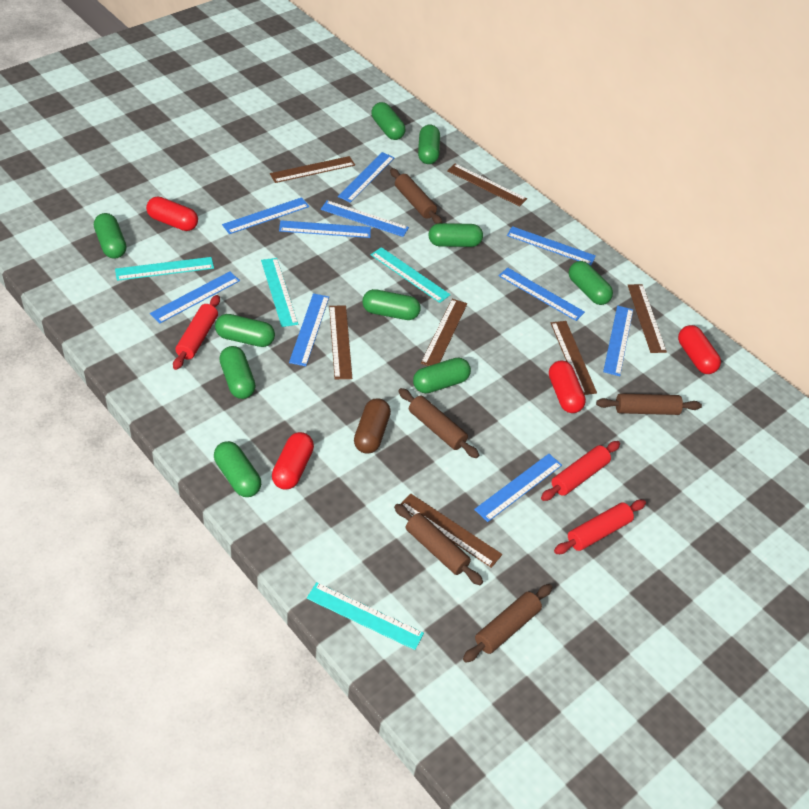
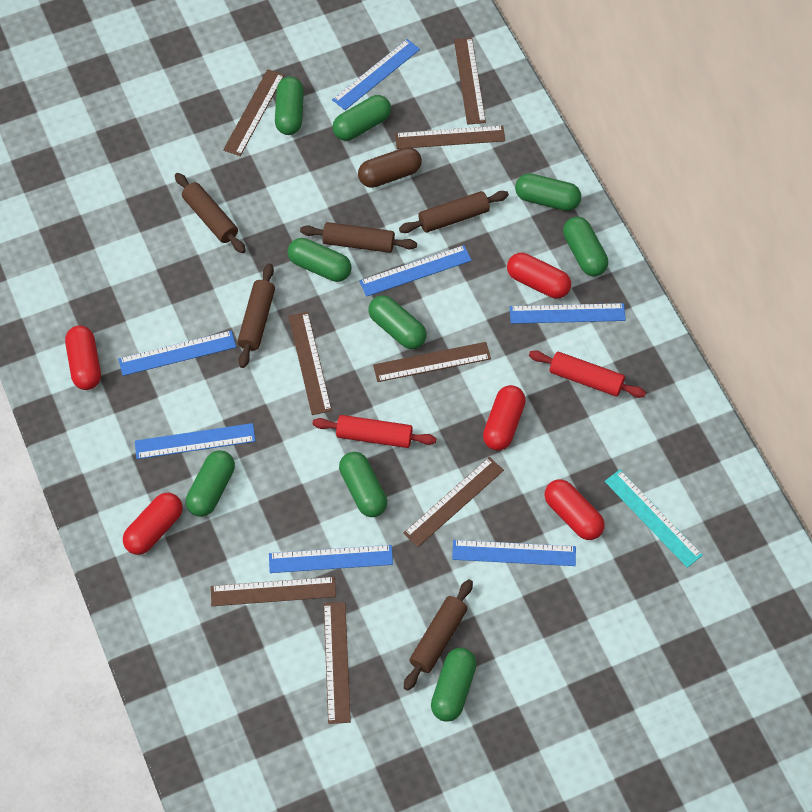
blue ruler: [150,271,240,323] [222,197,309,234] [279,220,371,238] [289,293,329,366] [321,200,409,237] [338,152,395,203] [474,454,562,522] [499,267,585,321] [507,226,596,265] [603,306,633,376] = 10 -> [119,331,236,376] [135,423,255,459] [269,545,393,573] [332,39,420,110] [359,245,472,297] [452,540,576,566] [510,303,626,324] = 7
brown ruler: [270,156,355,183] [329,306,352,379] [401,493,502,568] [421,299,467,366] [447,164,527,207] [551,321,597,395] [628,284,667,353] = 7 -> [211,577,336,606] [223,69,284,156] [289,312,332,415] [324,602,351,724] [373,342,491,382] [395,125,505,149] [403,457,504,547] [454,37,486,125] = 8
green capsule: [94,213,127,259] [214,441,261,497] [215,314,275,347] [219,346,256,399] [362,289,421,320] [371,102,405,140] [413,358,471,393] [418,125,440,164] [429,223,483,247] [569,261,613,305] = 10 -> [186,450,235,517] [275,77,304,135] [288,238,351,282] [333,95,391,141] [339,452,387,517] [368,295,427,349] [431,648,477,722] [515,173,581,211] [563,217,608,276] = 9
red capsule: [146,196,198,231] [272,432,314,490] [549,361,586,413] [678,325,721,374] = 4 -> [65,325,101,390] [123,493,183,555] [483,385,526,451] [507,253,571,299] [545,479,605,540] = 5
red rolling pin: [173,295,220,370] [541,441,620,501] [554,500,646,554] = 3 -> [313,415,436,448] [529,350,646,398] = 2
turquoise ruler: [115,257,214,281] [261,258,298,327] [307,582,424,650] [371,247,450,303] = 4 -> [605,470,703,568] = 1

